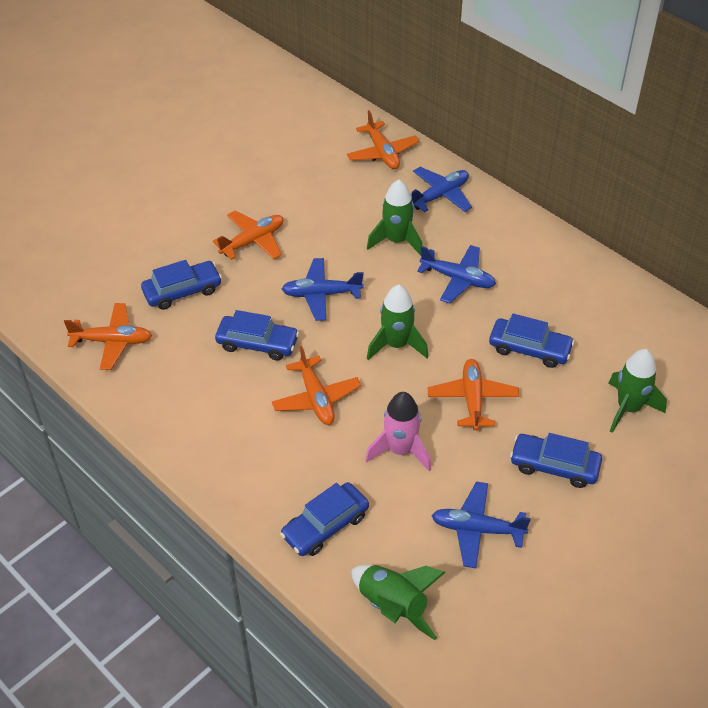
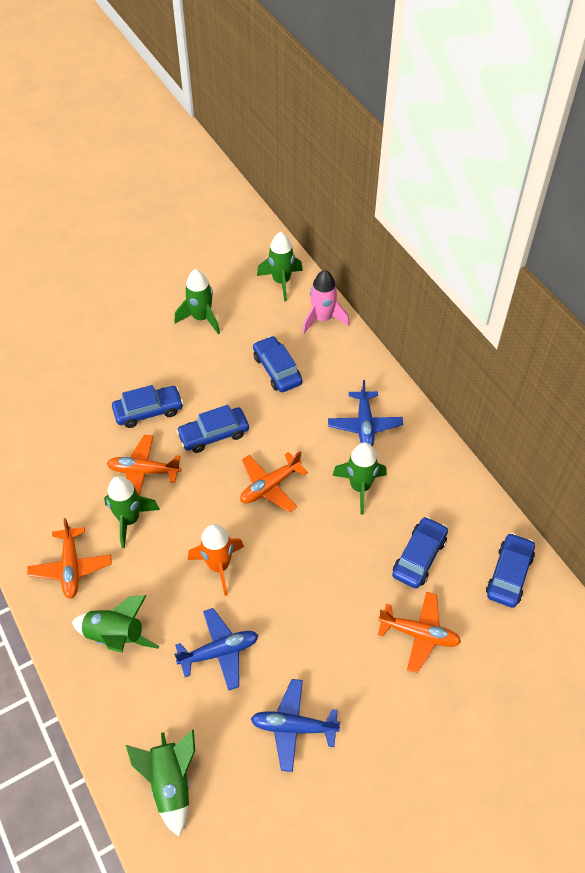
blue plane: [282,258,364,321] [411,167,472,212] [417,245,496,303] [432,482,531,568] = 4 -> [174,608,258,691] [251,679,341,772] [328,380,403,446] = 3
green rocket: [351,565,446,640] [367,180,422,255] [367,285,428,360] [609,349,667,433] = 4 -> [72,595,159,653] [104,476,160,548] [126,729,195,836] [175,269,220,334] [257,232,303,301] [332,442,387,515] = 6
orange plane: [64,303,152,370] [213,211,284,260] [272,346,361,425] [347,110,420,169] [428,359,519,431] = 5 -> [28,518,112,599] [107,435,181,496] [240,451,308,513] [378,592,461,673] = 4
orange rocket: none = 0 -> [188,524,244,596] = 1

